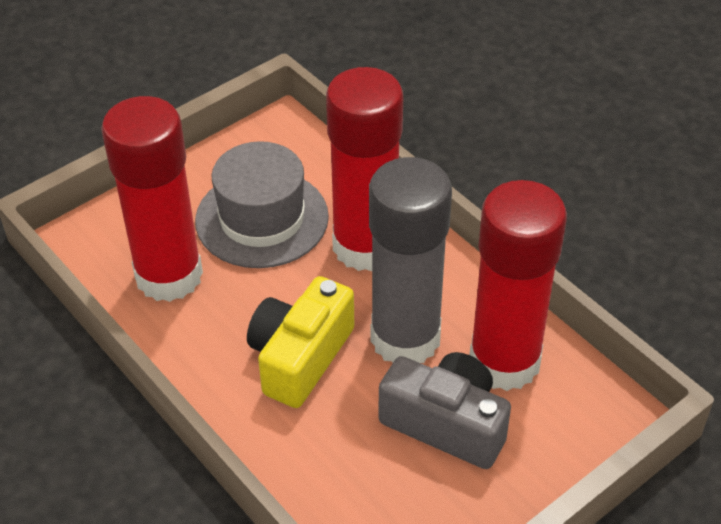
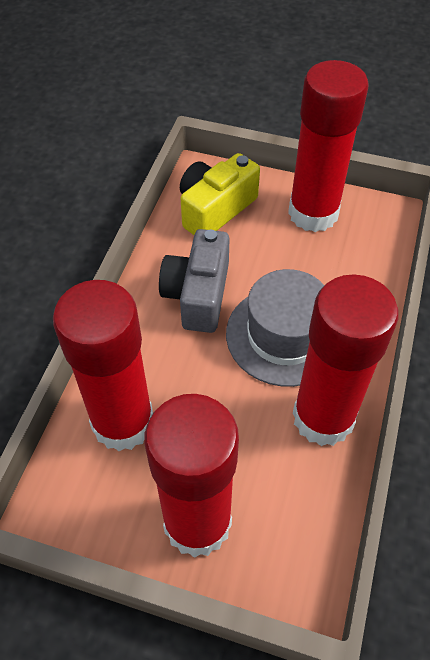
grey glue stick: [369,157,452,363] = 1 -> none = 0
red glue stick: [101,96,203,302] [326,67,403,271] [470,180,567,391] = 3 -> [53,280,153,451] [145,394,239,558] [288,60,368,232] [293,274,398,446] = 4

